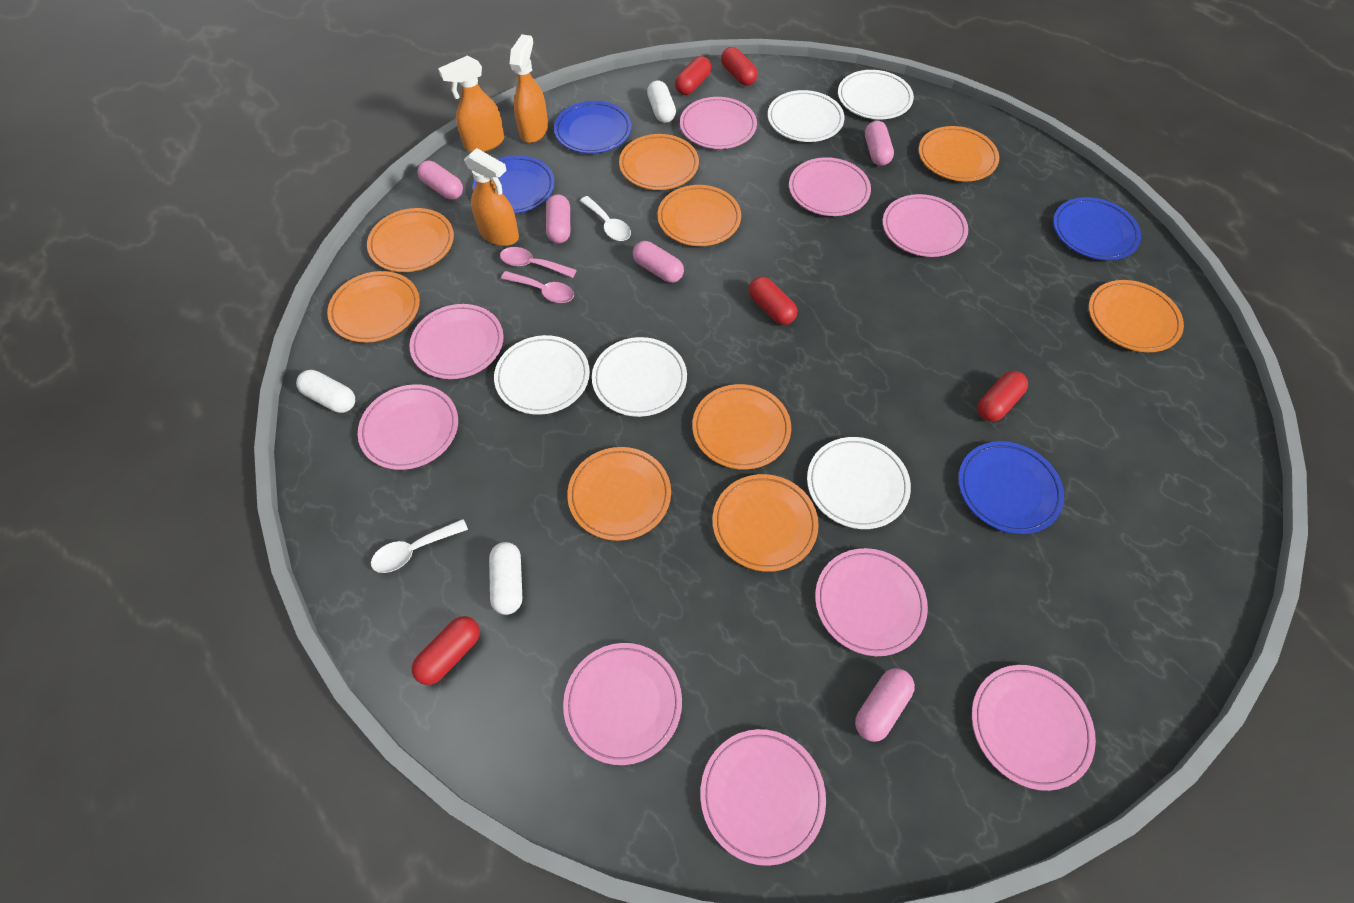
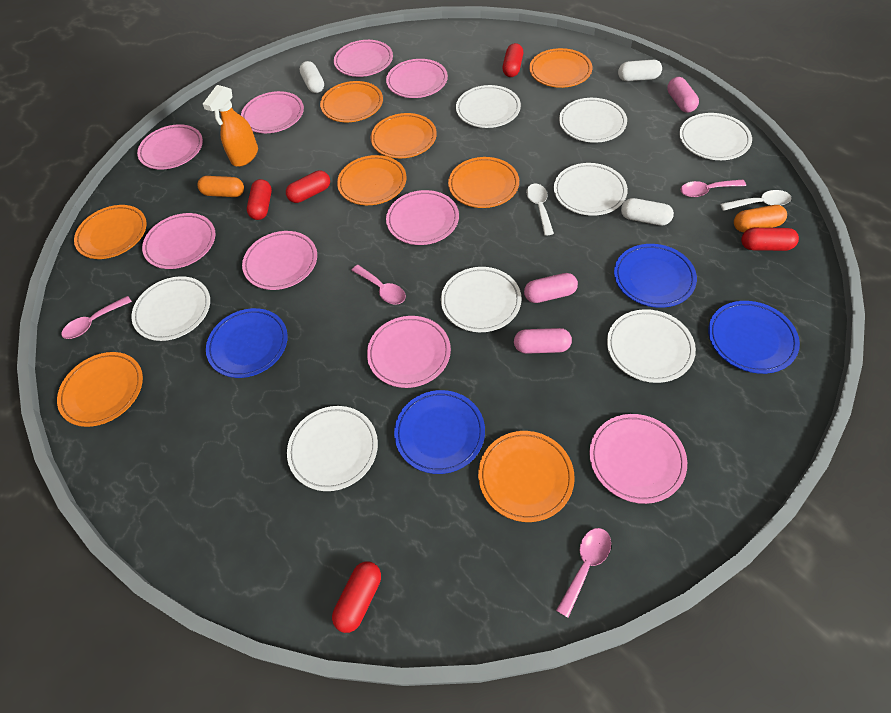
orange capsule: none = 0 -> [198,176,244,197] [734,205,787,232] = 2
orange plate: [327,271,420,343] [367,208,454,272] [567,447,671,541] [619,134,699,190] [658,185,741,246] [692,384,791,470] [713,474,819,572] [918,126,999,182] [1089,280,1184,352] = 9 -> [57,352,143,427] [74,205,146,259] [320,81,383,122] [337,155,407,205] [371,113,437,158] [448,157,519,208] [478,431,575,522] [529,48,592,88] = 8
orange spray bottle: [438,55,504,152] [464,148,519,246] [510,34,548,143] = 3 -> [203,85,258,167] = 1
pink capsule: [417,161,463,200] [546,194,570,243] [633,241,684,283] [855,668,915,742] [865,121,894,166] = 5 -> [514,328,572,354] [524,273,578,303] [667,77,699,113] = 3
pink spoon: [500,247,577,278] [501,271,574,303] = 2 -> [61,296,132,339] [351,265,406,305] [556,528,611,618] [680,180,746,197] = 4
white plate: [494,335,590,415] [592,337,687,417] [768,90,845,142] [807,437,911,529] [838,70,914,119] = 5 -> [131,276,210,341] [287,406,378,491] [441,267,522,332] [456,85,521,128] [554,163,628,216] [559,98,627,143] [607,309,696,383] [679,113,752,160] = 8

